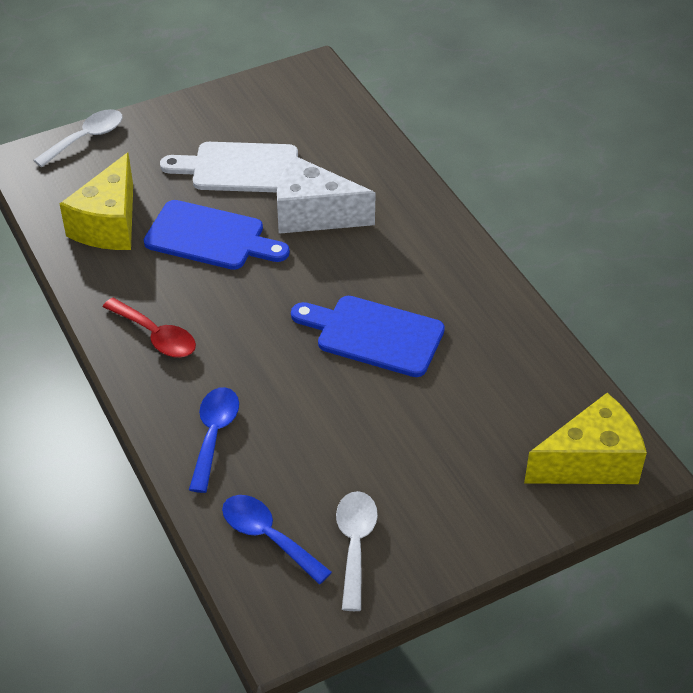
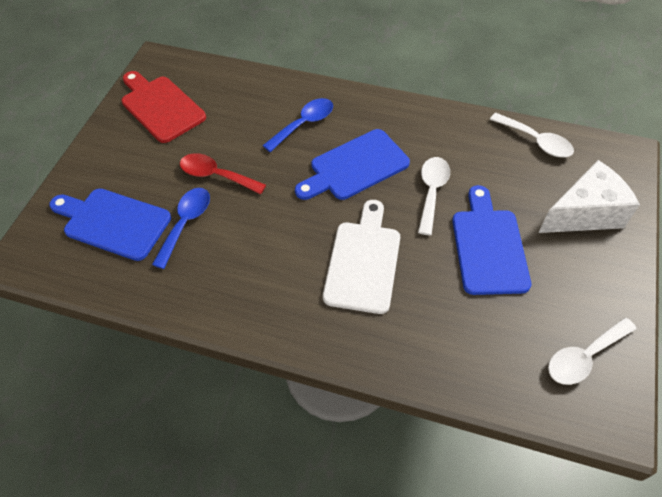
blue cutting board: [144,200,290,270] [291,296,445,377] = 2 -> [49,189,171,261] [295,129,410,200] [452,185,531,295] = 3
red cutting board: none = 0 -> [122,71,206,143] = 1
white spoon: [34,109,123,167] [336,491,378,611] = 2 -> [418,157,450,235] [490,113,574,157] [548,318,637,385] = 3
yellow cheese: [60,152,133,250] [524,393,647,484] = 2 -> none = 0

